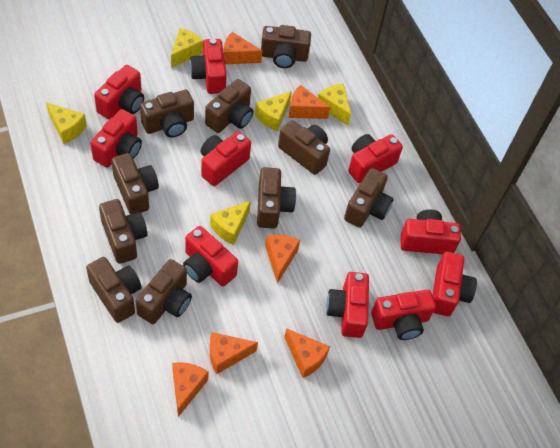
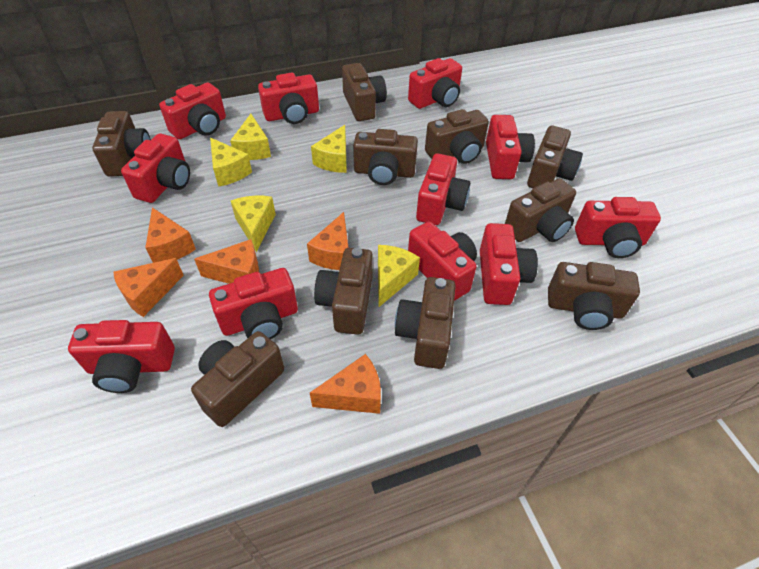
orange cheese: [172,362,209,417] [210,332,258,374] [224,32,262,64] [265,235,300,283] [284,328,330,378] [289,85,330,119] = 6 -> [113,258,184,317] [145,207,196,263] [194,239,259,284] [307,212,349,270] [310,354,381,414] = 5
red camera: [90,109,142,167] [94,65,144,120] [183,226,238,286] [190,38,227,94] [201,131,251,186] [326,272,369,338] [348,134,403,183] [371,290,436,340] [400,209,461,254] [433,252,477,316] = 10 -> [68,320,175,393] [121,133,190,203] [159,83,226,139] [209,268,298,339] [258,73,319,124] [408,58,462,109] [408,222,477,301] [416,153,470,225] [480,223,538,305] [486,115,535,179] [575,197,661,258] = 11

